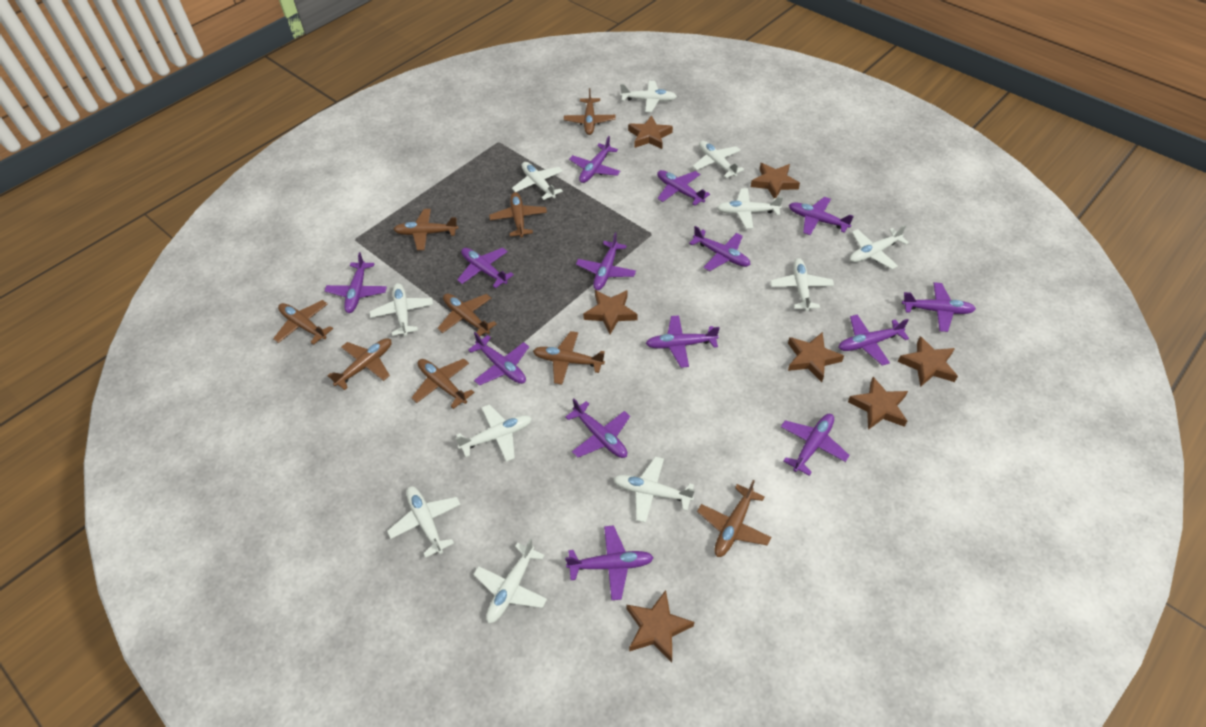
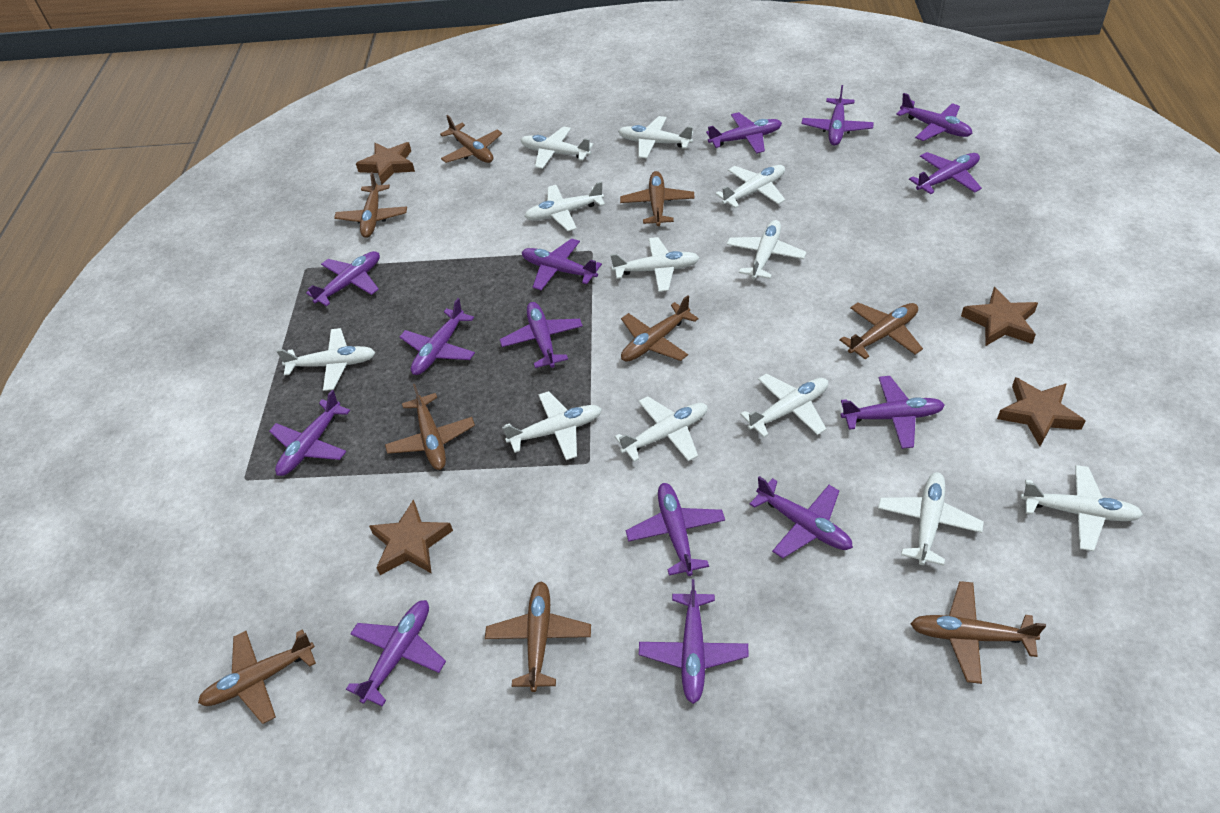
brown star: [583,290,638,334] [626,590,694,663] [628,115,673,149] [751,163,800,198] [788,332,844,382] [848,377,908,430] [898,336,958,387] = 7 -> [356,142,415,185] [369,499,453,575] [961,287,1038,346] [997,377,1086,446] = 4
white plane: [370,283,433,336] [387,486,461,558] [455,404,532,462] [473,539,547,624] [512,162,563,200] [613,456,695,523] [620,81,677,112] [692,141,744,178] [717,188,783,229] [770,258,834,312] [850,225,909,269] = 11 -> [276,328,376,391] [502,391,602,460] [520,126,594,169] [524,182,605,231] [610,237,700,292] [615,396,708,462] [618,116,694,158] [715,165,785,208] [727,220,806,280] [740,373,828,438] [878,472,984,566] [1020,465,1143,551] = 12

